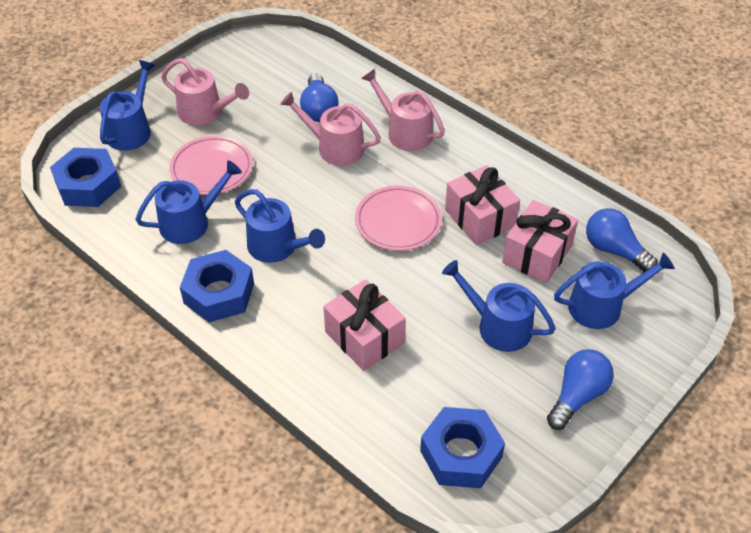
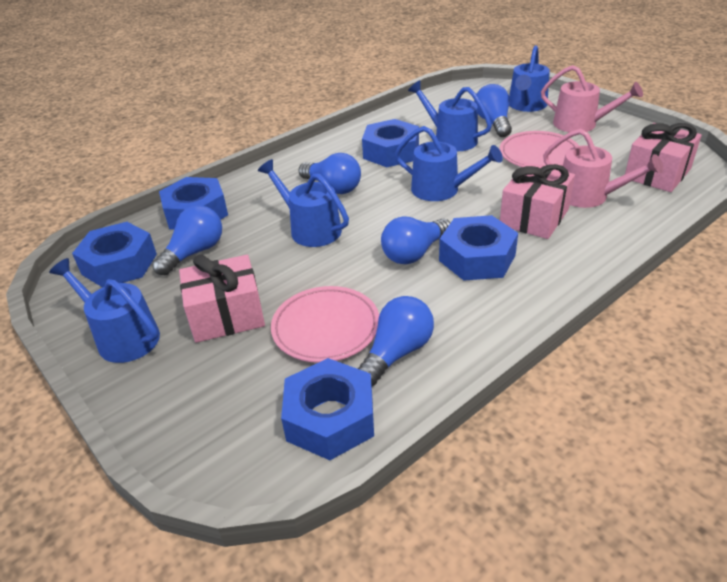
blue light bulb: [300,74,339,122] [547,349,614,430] [586,208,658,272] = 3 -> [152,205,222,275] [299,153,361,194] [358,296,434,386] [381,216,450,264] [474,84,512,137] = 5
blue nut: [50,148,121,207] [180,250,254,322] [420,407,505,488] = 3 -> [72,222,157,288] [159,177,228,230] [281,358,374,460] [362,119,419,167] [439,215,518,281] = 5
pink watering can: [161,58,249,126] [280,92,381,166] [361,69,445,151] = 3 -> [541,65,643,132] [543,129,663,208] = 2

